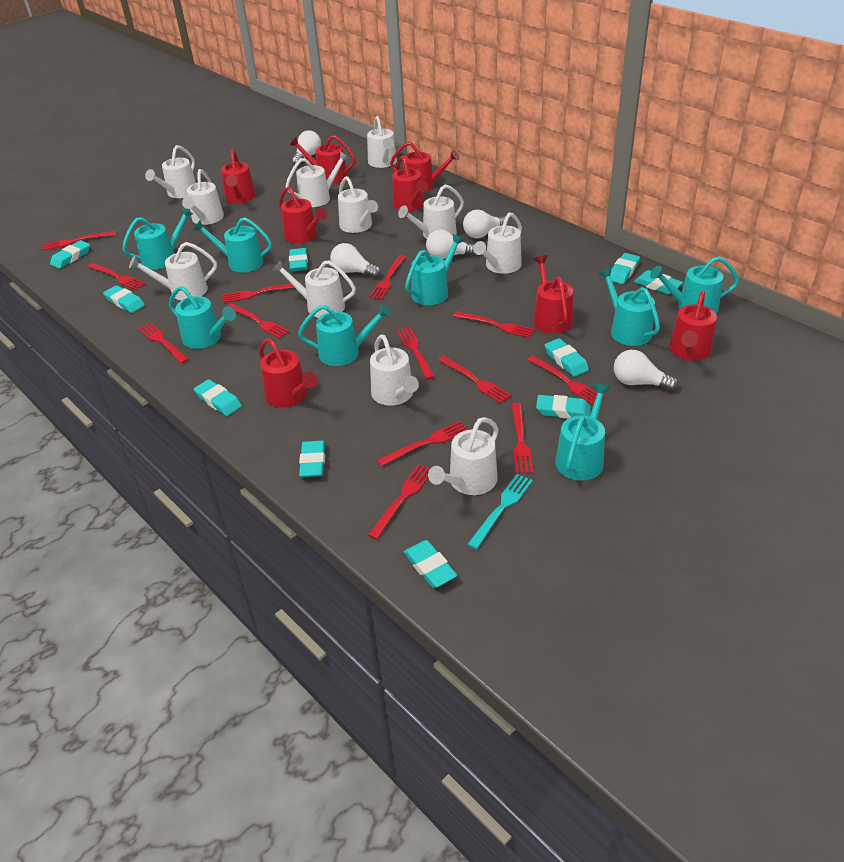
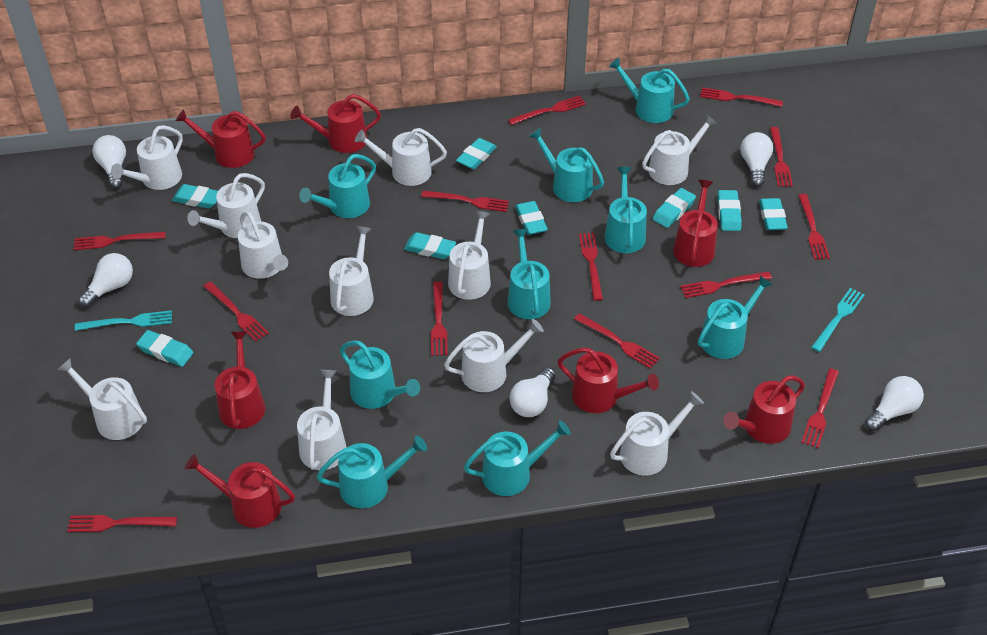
red watering can: [221,149,256,204] [259,338,318,407] [279,187,327,243] [290,135,356,184] [390,142,459,192] [393,156,428,211] [533,255,573,334] [669,291,717,360] = 8 -> [176,109,266,168] [185,454,295,528] [215,331,265,429] [290,94,381,153] [558,348,659,413] [673,180,718,267] [723,375,805,444] = 7
turquoise eraser: [50,240,90,269] [103,285,145,313] [194,379,242,416] [289,248,308,271] [299,440,326,477] [404,540,457,588] [536,395,591,419] [545,338,589,377] [610,253,640,284] [634,270,683,294] = 10 -> [136,330,193,367] [172,184,218,209] [404,232,456,259] [456,138,497,169] [515,201,548,235] [653,188,696,228] [718,190,742,231] [759,198,788,230] = 8
turquoise fork: [467,474,533,549] = 1 -> [75,310,172,331] [811,288,865,352] = 2
turquoise watering can: [122,206,193,269] [169,286,236,349] [193,217,272,272] [298,304,391,366] [405,234,464,305] [555,383,611,481] [599,268,660,346] [650,256,739,314] = 8 -> [299,154,376,218] [317,436,427,508] [340,340,420,409] [464,420,571,496] [507,229,551,319] [529,128,604,202] [604,167,647,253] [609,57,690,123] [698,276,773,359] = 9

